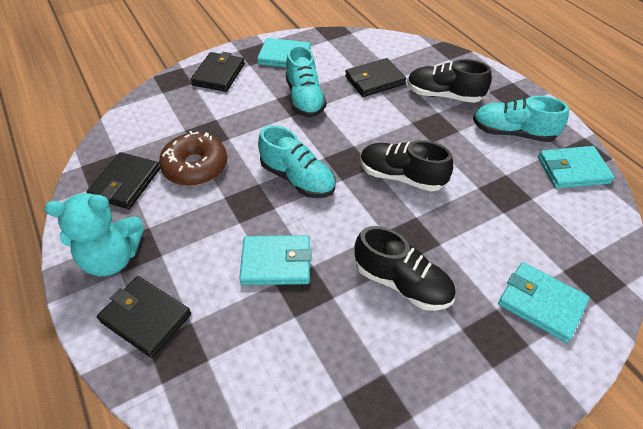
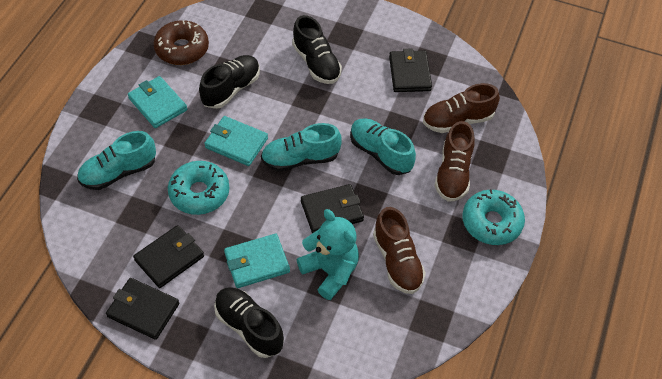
brown shoe: none = 0 -> [373,207,426,294] [423,83,500,133] [434,121,475,202] = 3
turquoise donut: none = 0 -> [168,161,229,215] [462,189,525,245] = 2
turquoise wallet: [239,235,312,285] [257,38,311,67] [498,262,590,342] [538,146,615,189] = 4 -> [128,76,187,128] [204,116,268,166] [224,234,290,288] = 3

